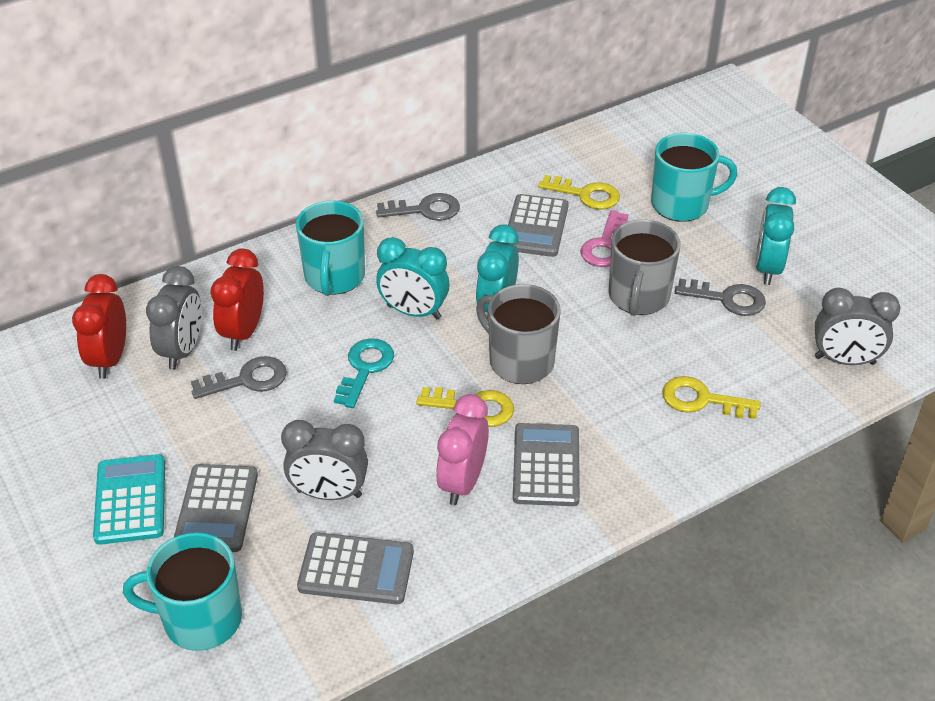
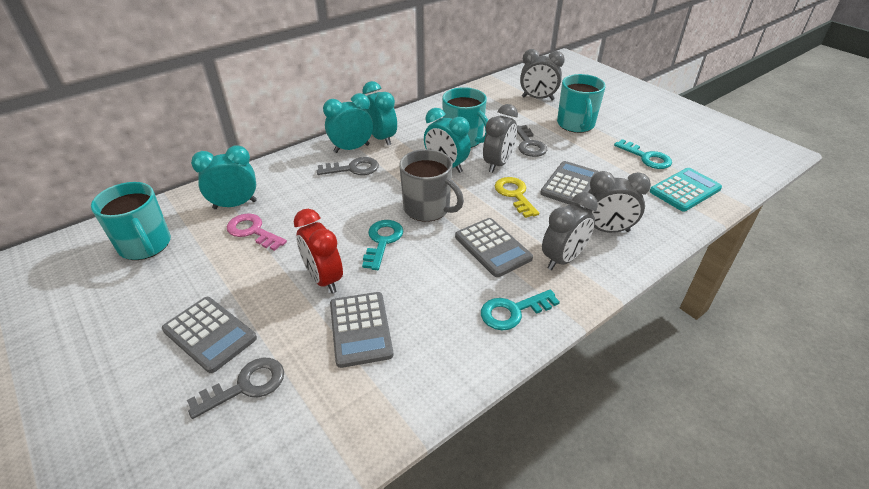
grey clock: [146,266,202,370] [281,420,368,500] [815,288,901,365] = 3 -> [483,104,518,173] [520,49,565,100] [542,192,598,270] [584,171,651,233] = 4
grey mug: [476,284,561,384] [609,219,681,316] = 2 -> [399,149,464,222] = 1
pink clock: [436,394,489,505] = 1 -> none = 0
red clock: [72,274,126,379] [210,249,264,351] = 2 -> [294,209,343,294] = 1
turquoise clock: [376,237,449,319] [476,224,519,318] [755,187,796,285] = 3 -> [191,145,257,209] [323,93,373,153] [362,81,397,145] [424,108,471,173] = 4
turquoise key: [334,338,394,408] = 1 -> [362,220,403,270] [481,289,560,330] [614,139,672,169] = 3
yellow key: [416,387,514,427] [538,175,620,210] [662,376,761,419] = 3 -> [495,177,539,218] = 1

